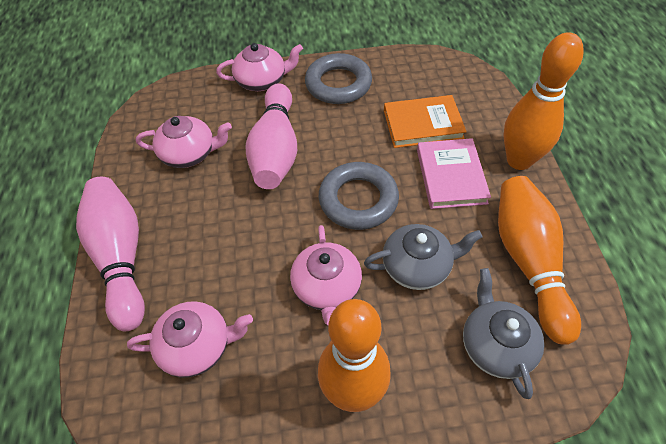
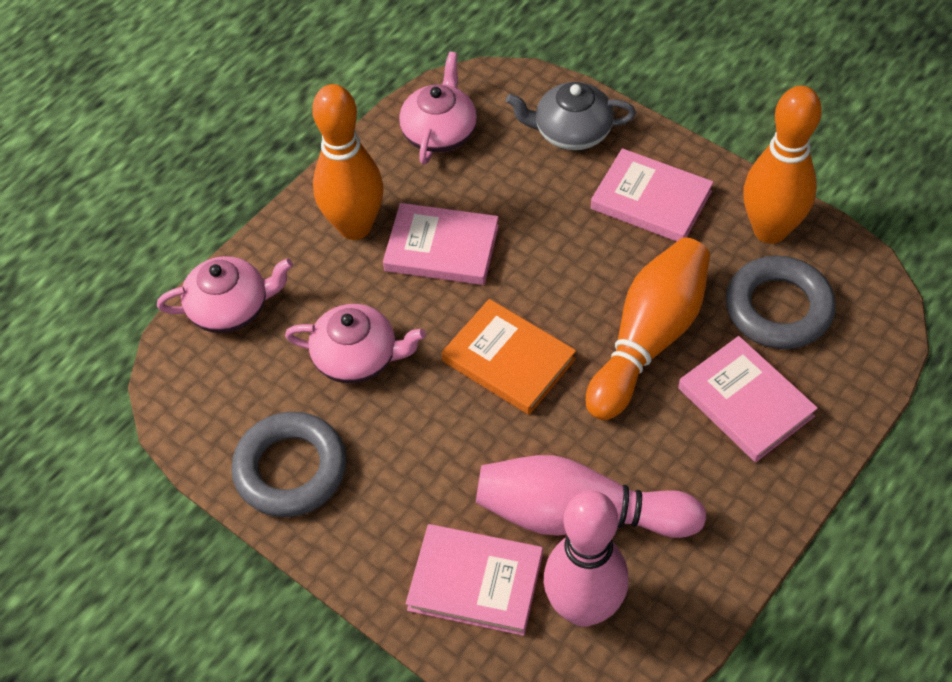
grey teapot: [364,224,483,290] [463,268,544,399] = 2 -> [506,82,636,150] = 1
pink book: [417,138,491,209] = 1 -> [383,203,499,285] [406,524,543,636] [591,148,714,242] [678,336,818,462] = 4
pink teapot: [127,301,253,378] [136,116,232,168] [216,43,303,91] [290,225,362,325] = 4 -> [157,256,293,333] [285,304,426,383] [399,52,477,165] = 3

